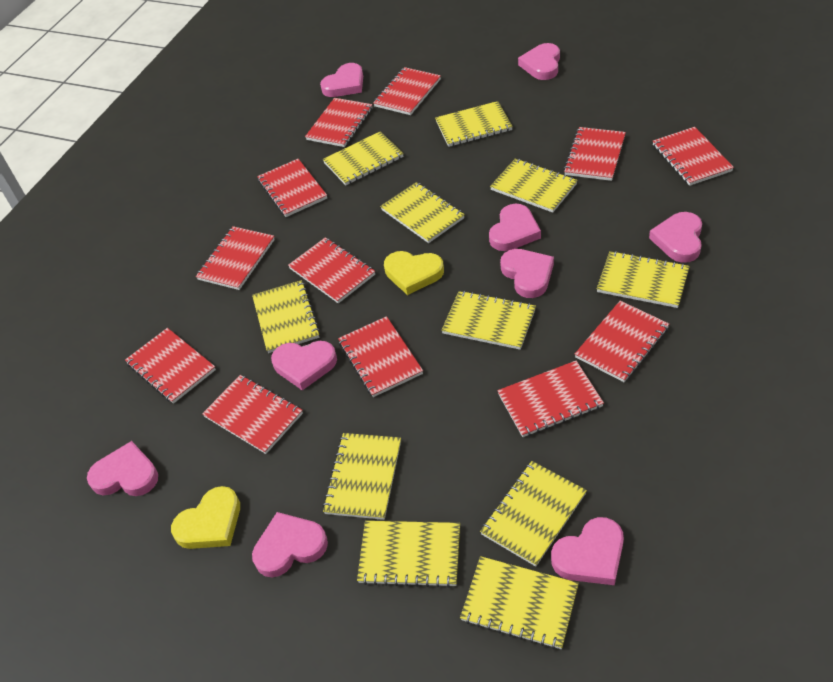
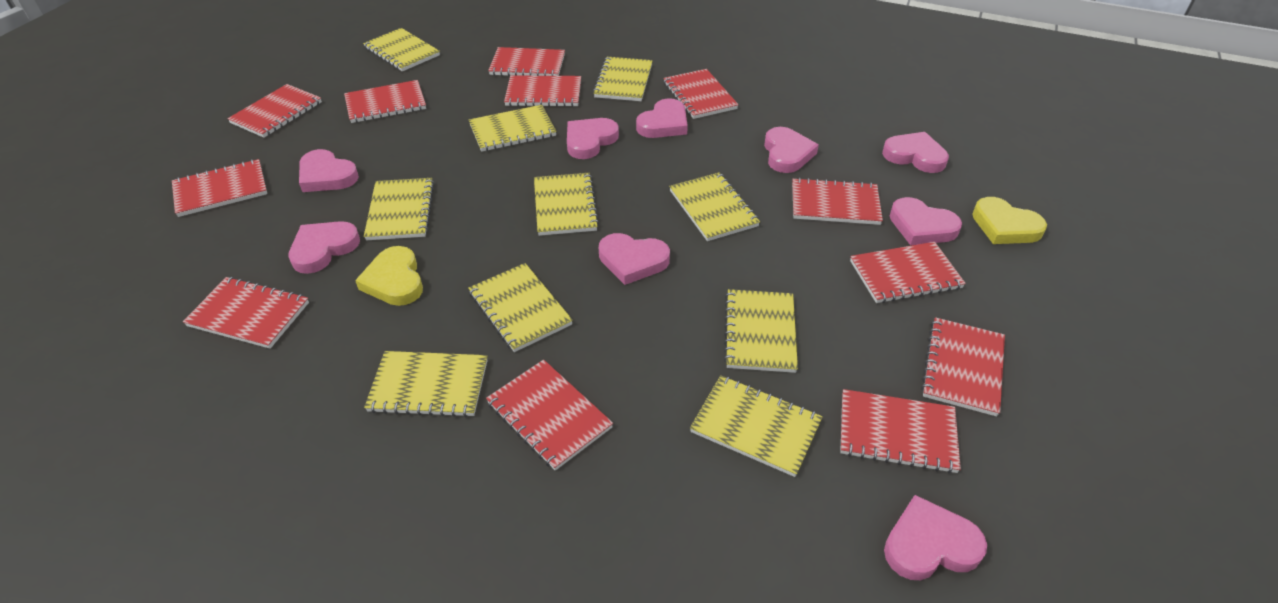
yellow notebook: [252,280,320,353] [323,132,404,185] [323,433,401,520] [357,521,460,588] [380,182,465,243] [435,101,513,147] [441,291,536,350] [460,556,579,649] [480,461,587,567] [490,159,578,213] [597,251,690,308] = 11 -> [363,28,440,71] [364,178,434,240] [364,351,488,417] [468,263,573,352] [469,105,557,152] [534,173,599,236] [593,57,653,101] [669,172,760,241] [690,375,823,477] [724,289,798,373] = 10

